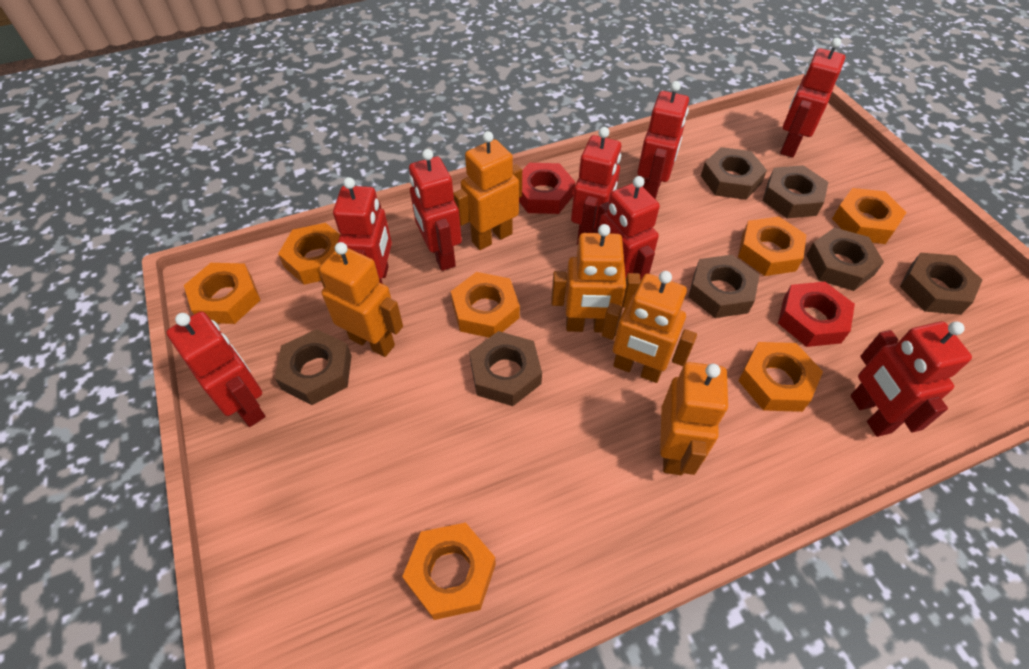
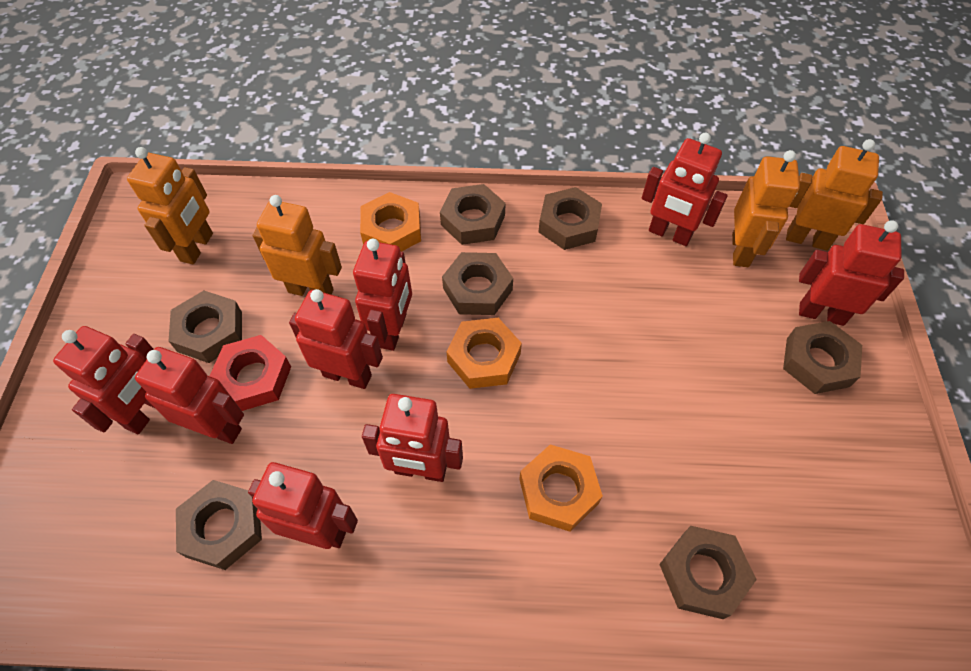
orange nut: [184,263,260,324] [278,223,340,285] [402,523,496,620] [451,272,520,338] [738,217,806,276] [738,342,823,412] [832,188,907,244] = 7 -> [360,192,421,252] [446,318,522,389] [519,444,603,532] = 3
orange robot: [319,242,403,357] [453,131,522,250] [552,224,641,332] [602,271,697,383] [660,362,728,475] = 5 -> [127,147,213,264] [253,195,342,296] [732,150,800,267] [786,139,883,251] = 4
red nut: [519,163,575,214] [778,282,855,347] = 2 -> [210,335,291,411] = 1

